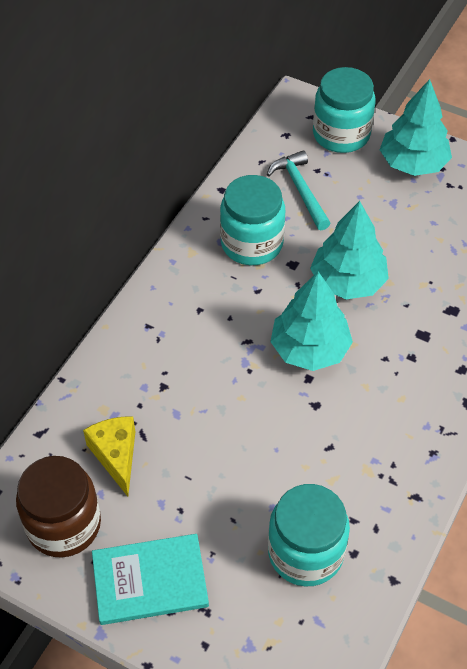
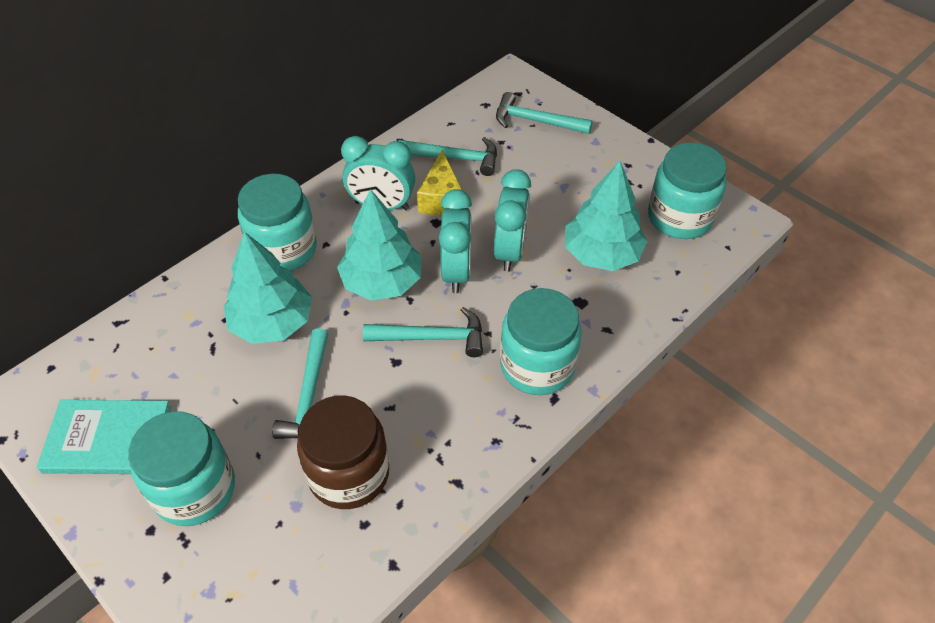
turquoise clock: none = 0 -> [341,136,415,210] [439,189,472,293] [494,169,531,272] = 3
turquoise hammer: [267,150,330,230] = 1 -> [272,328,328,439] [363,307,483,357] [398,137,497,176] [496,92,593,134] = 4
turquoise jar: [220,175,285,265] [268,484,350,586] [313,67,375,153] = 3 -> [128,411,235,526] [238,174,317,271] [500,288,582,395] [648,142,727,239] = 4

